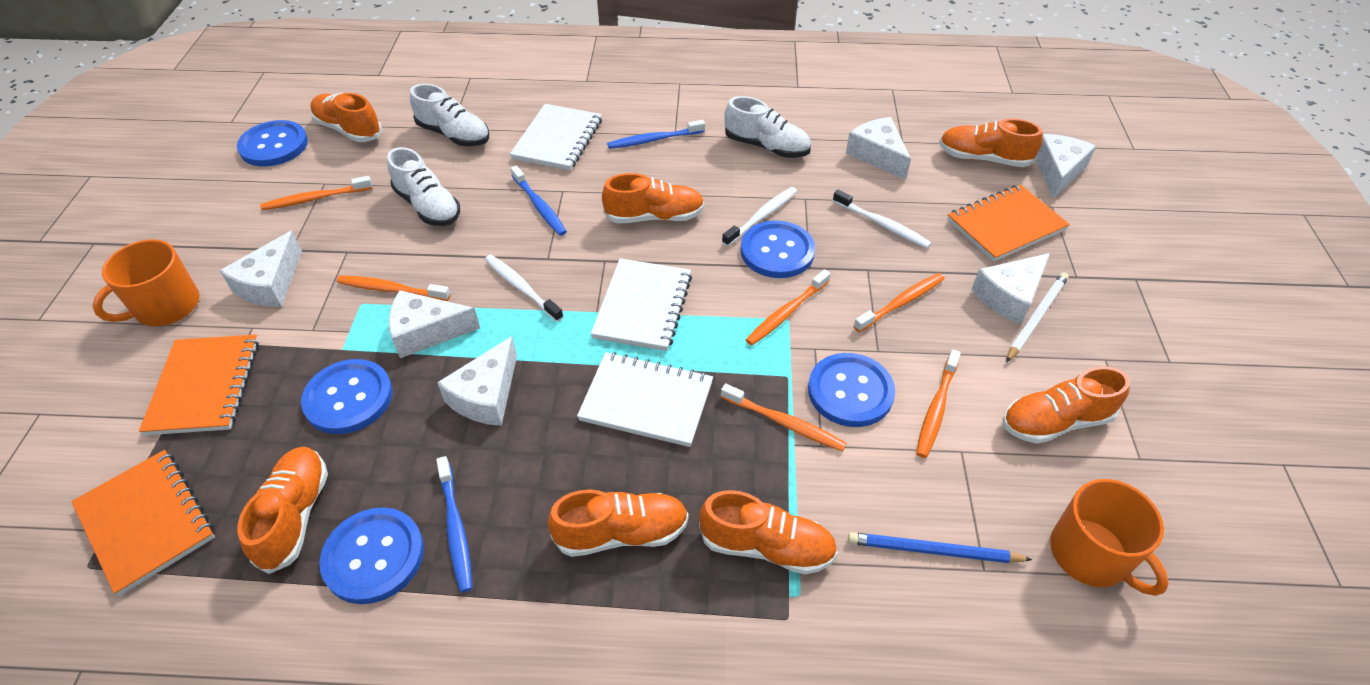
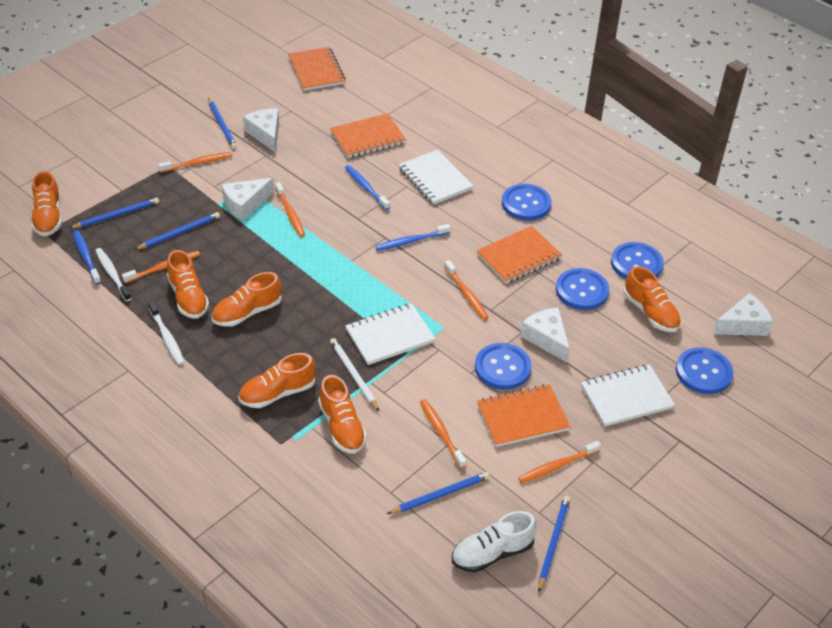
blue pencil: [848,532,1032,563] = 1 -> [69,197,159,229] [134,212,220,250] [208,98,237,149] [387,472,490,514] [538,496,570,592] = 5
orange mug: [92,239,200,326] [1050,479,1169,596] = 2 -> none = 0
orange notebook: [71,450,215,596] [139,335,259,435] [947,184,1070,262] = 3 -> [288,47,346,91] [330,113,406,158] [477,226,562,284] [477,384,570,447] = 4
orange shoe: [237,447,328,574] [310,93,382,142] [548,490,689,557] [602,173,705,223] [699,490,838,575] [939,119,1043,167] [1003,366,1130,444] = 7 -> [31,171,62,236] [167,250,209,319] [212,272,282,327] [239,353,316,408] [318,375,367,454] [623,266,681,332] = 6
white cheese: [220,231,302,307] [389,290,480,358] [437,336,517,426] [846,117,911,180] [971,253,1050,325] [1035,134,1096,199] = 6 -> [222,178,274,220] [243,108,279,153] [520,307,570,363] [713,293,773,336] = 4
white shoe: [387,147,460,226] [410,84,489,146] [724,96,811,158] = 3 -> [452,511,537,573] = 1
white toothbrush: [485,254,564,322] [722,187,797,246] [833,190,932,249] = 3 -> [95,248,132,301] [148,301,184,365] = 2

